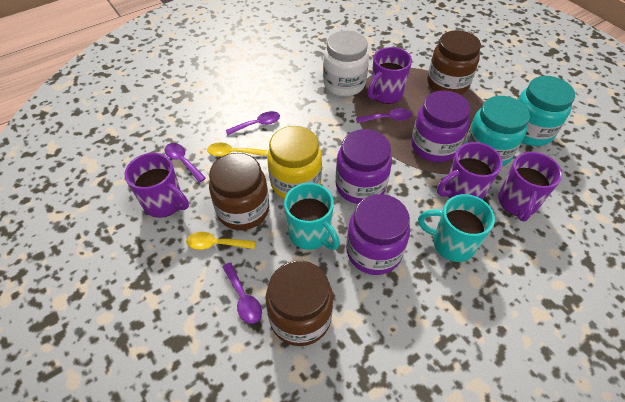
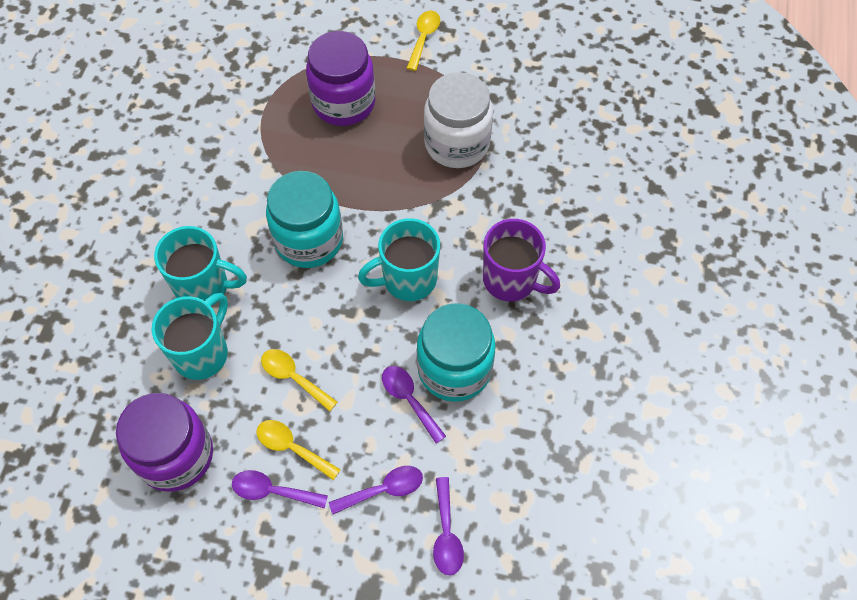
brown jar: [209,153,269,230] [266,261,333,346] [427,30,481,95] = 3 -> none = 0
purple jar: [335,129,392,204] [346,194,410,275] [411,91,471,162] = 3 -> [116,393,213,492] [306,31,375,126] = 2
purple mug: [125,153,189,218] [368,47,412,104] [437,142,503,200] [498,152,562,221] = 4 -> [483,219,560,301] = 1
turquoise mug: [284,183,340,250] [418,194,495,262] = 2 -> [151,293,228,380] [154,226,247,305] [358,218,440,301] = 3
yellow jar: [267,126,322,199] = 1 -> none = 0
yellow spoon: [186,232,256,250] [207,143,267,156] = 2 -> [257,420,341,480] [261,349,338,411] [407,10,440,71] = 3

